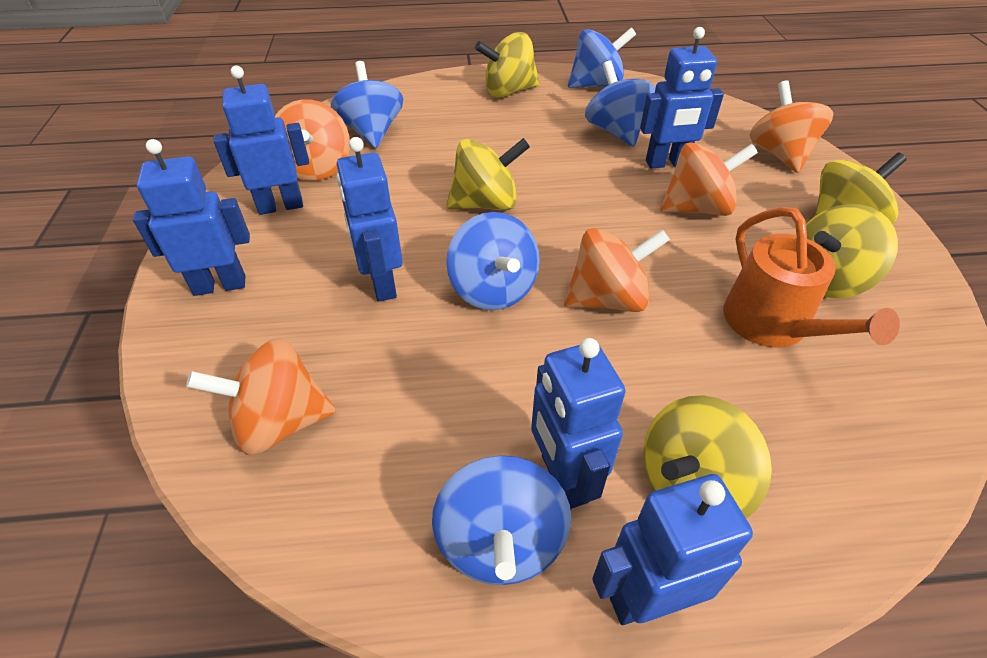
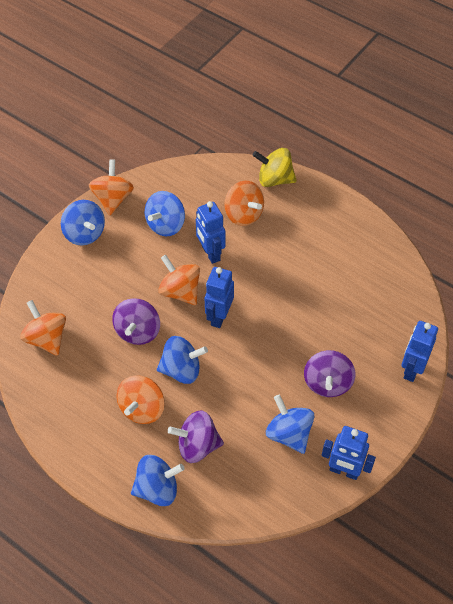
blue robot: [133,139,250,296] [213,66,309,215] [337,137,403,302] [531,338,626,509] [592,474,753,625] [640,27,724,169] = 6 -> [196,201,226,264] [205,267,234,328] [322,426,376,480] [402,321,438,382] = 4
orange watering can: [723,207,900,347] = 1 -> none = 0
purple spinning top: none = 0 -> [112,298,160,345] [168,410,224,463] [304,350,356,397] = 3
yellow spinning top: [447,138,530,210] [475,32,540,97] [643,395,772,519] [806,204,898,298] [815,152,907,224] = 5 -> [253,148,297,187] = 1

